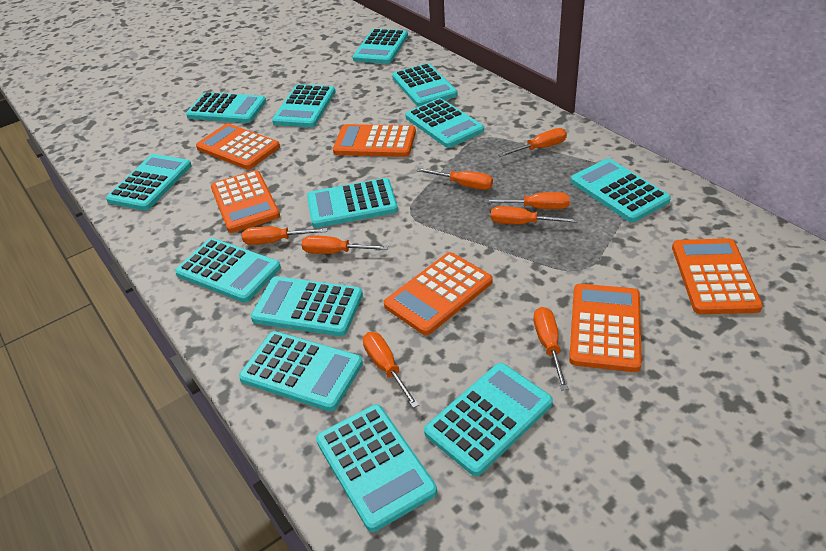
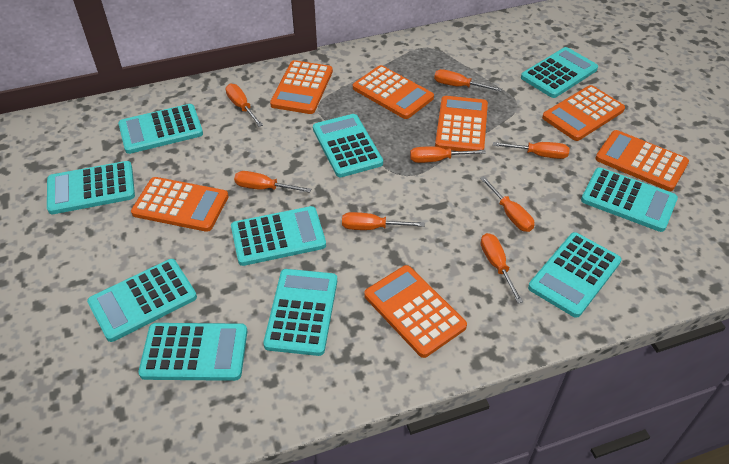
orange calculator: [196,123,280,169] [211,170,280,233] [333,124,416,157] [384,252,492,335] [569,284,642,372] [672,238,763,314] = 6 -> [131,177,229,232] [270,60,333,114] [353,65,434,119] [364,265,467,358] [435,96,488,151] [542,85,625,141] [595,130,689,191] = 7
turquoise calculator: [106,154,192,210] [175,238,281,303] [186,92,266,123] [239,331,363,412] [251,276,363,336] [272,84,335,127] [307,178,398,228] [316,405,437,532] [353,29,408,64] [392,63,458,107] [405,98,484,148] [424,363,553,476] [571,158,671,222] = 13 -> [47,161,135,214] [87,259,197,342] [118,104,203,154] [138,323,247,381] [231,206,326,266] [263,269,337,356] [313,114,383,177] [521,47,598,98] [528,232,622,318] [581,168,678,232] = 10

